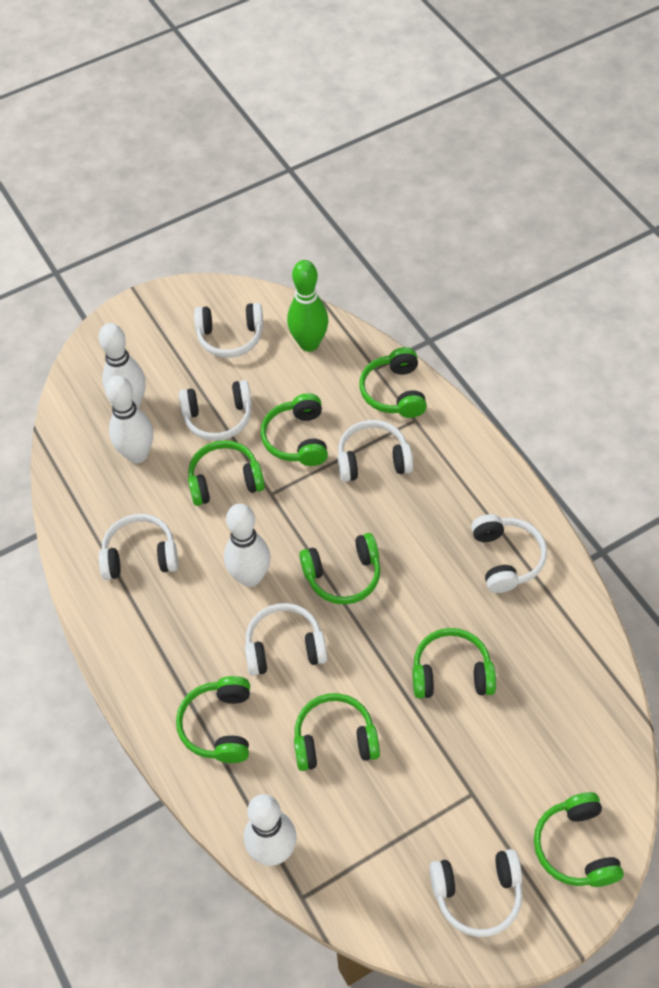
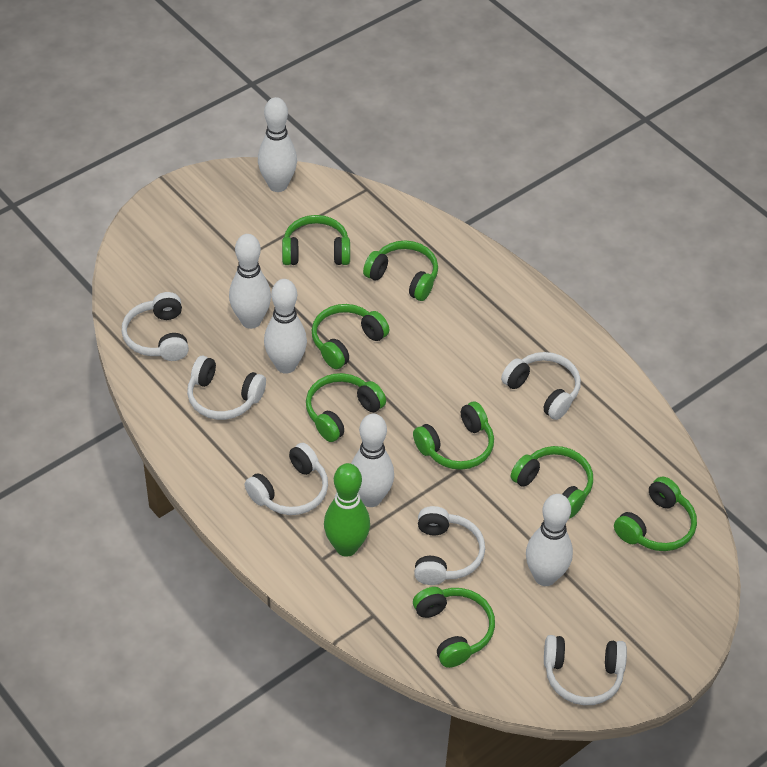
white bowling pin: [99,323,146,408] [105,375,153,463] [224,504,271,587] [244,794,297,866] = 4 -> [229,234,271,329] [258,97,297,192] [264,279,307,374] [351,414,394,507] [526,494,573,586] = 5
white headphones: [99,514,178,580] [179,380,252,441] [194,303,263,358] [245,603,327,676] [338,420,413,482] [430,849,522,937] [471,514,547,593] = 7 -> [122,292,189,361] [187,356,266,420] [245,443,328,515] [414,506,485,585] [501,352,581,420] [544,635,627,705] = 6

